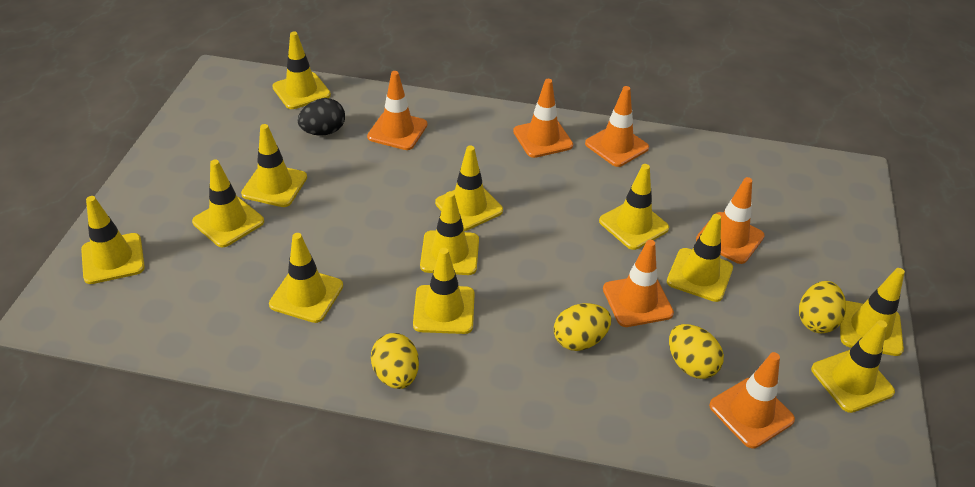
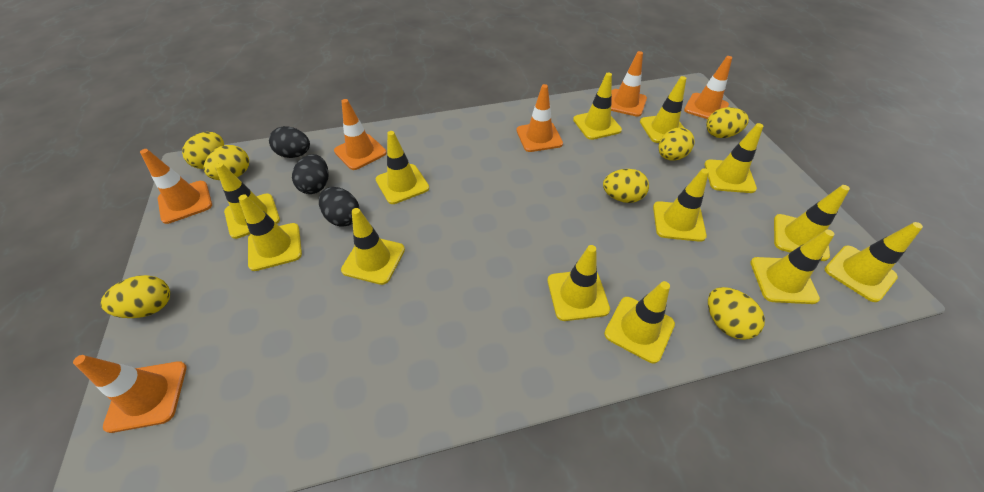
black egg: [298,98,345,136] = 1 -> [269,126,310,158] [292,154,329,194] [319,187,360,227] = 3
yellow egg: [371,333,419,389] [554,303,611,351] [669,324,724,379] [799,281,846,333] = 4 -> [101,275,170,318] [182,132,224,169] [204,145,249,180] [603,169,649,203] [659,127,695,161] [706,107,749,138] [708,287,765,340] = 7
yellow traffic cone: [81,196,145,284] [192,160,264,247] [241,124,307,207] [269,233,343,323] [272,32,331,109] [413,248,475,334] [420,191,479,275] [435,145,503,231] [599,164,669,250] [667,214,733,302] [811,320,895,413] [840,268,905,356] = 12 -> [215,163,280,239] [238,195,302,271] [341,208,405,285] [376,131,429,204] [548,245,610,321] [573,73,622,140] [604,281,675,363] [640,76,686,143] [653,168,709,242] [705,123,763,193] [750,230,835,304] [774,185,850,261] [825,222,923,302] = 13

